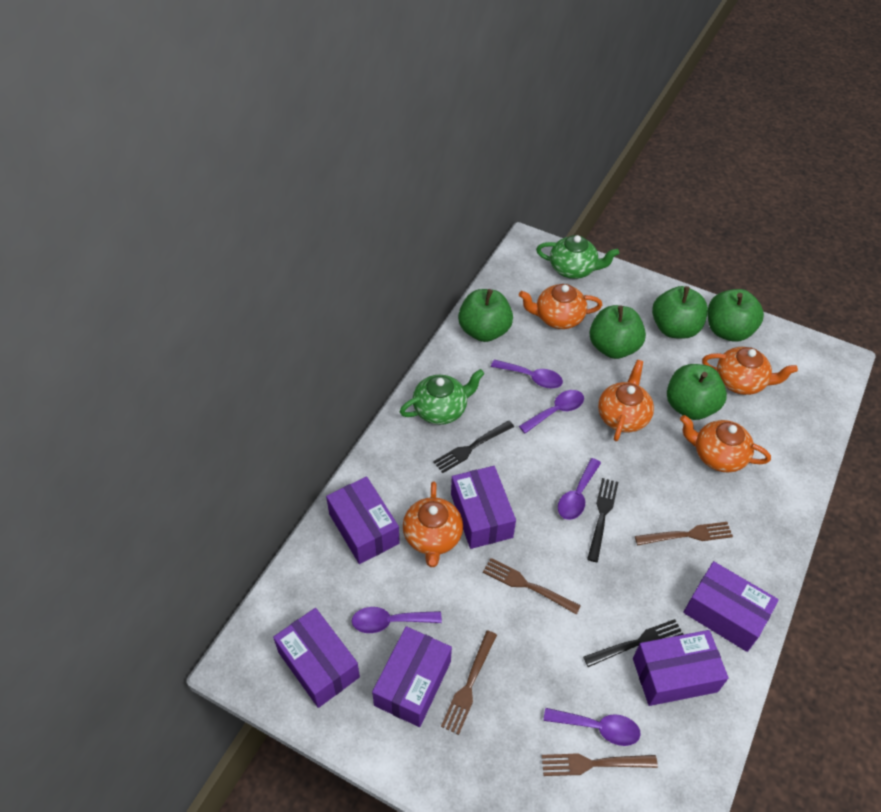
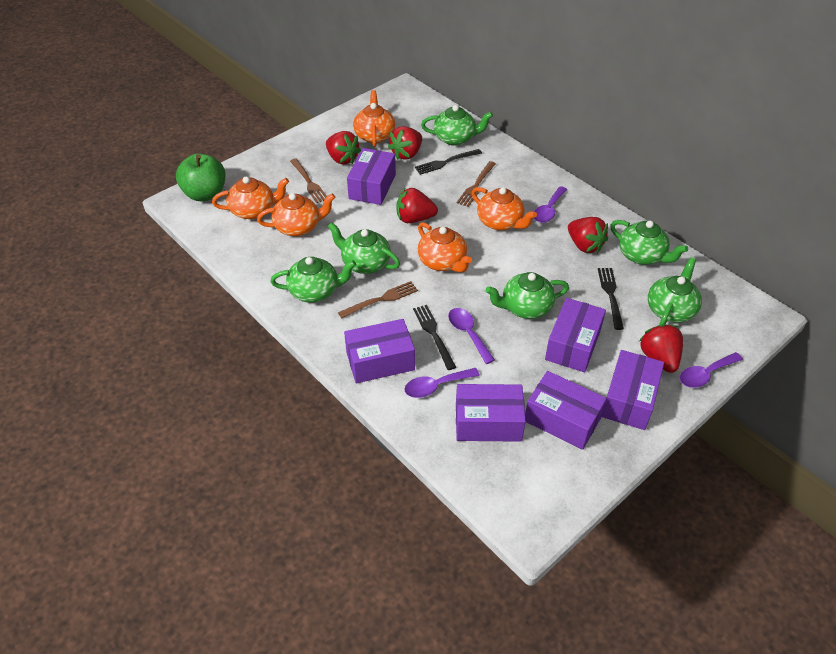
brown fork: [441,630,497,735] [483,558,581,615] [542,753,658,776] [635,522,733,545] = 4 -> [290,158,327,203] [338,281,418,318] [457,161,496,207] = 3
green apple: [458,289,513,342] [589,305,646,359] [652,286,708,339] [667,364,727,420] [708,289,764,342] = 5 -> [176,153,225,201] = 1
green teapot: [400,369,484,425] [536,235,619,279] = 2 -> [270,257,356,302] [328,222,400,274] [421,105,493,146] [486,272,569,319] [610,220,688,265] [648,257,702,325] = 6
purple spoon: [352,607,442,633] [491,360,563,388] [519,390,584,434] [544,708,641,746] [558,458,601,520] = 5 -> [404,368,480,398] [448,308,495,364] [534,186,567,223] [680,352,743,388] = 4
red strawberry: none = 0 -> [326,131,361,164] [388,126,422,160] [396,187,438,223] [568,217,608,253] [639,324,683,373] = 5

